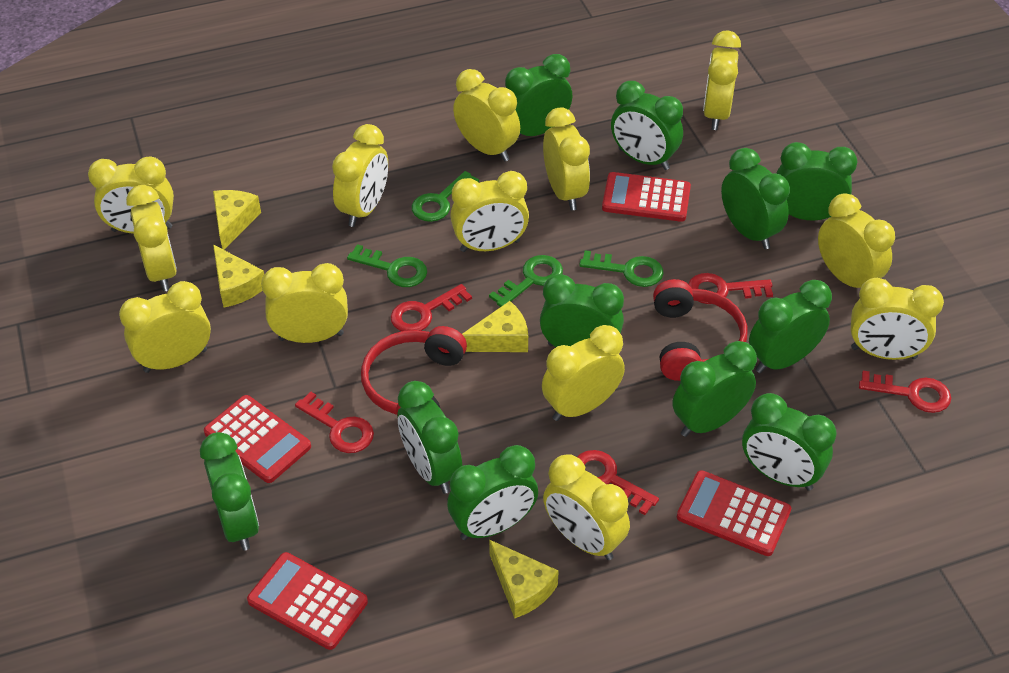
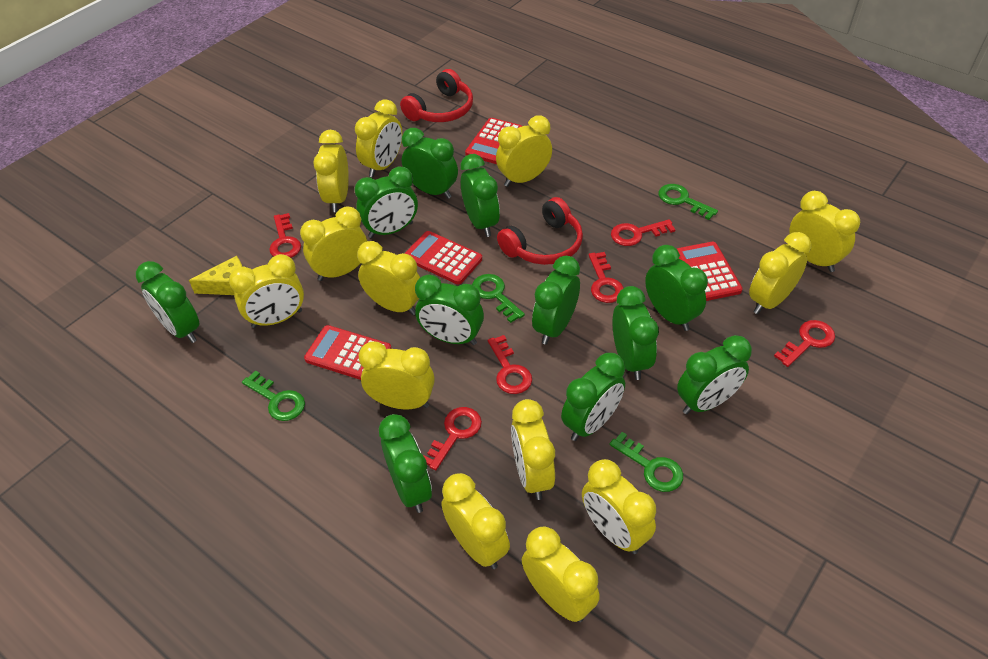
red key: [295,391,374,453] [391,284,472,331] [577,450,659,515] [688,273,773,304] [859,371,951,413] = 5 -> [269,213,301,258] [423,407,482,470] [488,335,532,394] [589,252,623,303] [611,219,676,246] [774,320,835,367] = 6
yellow cheese: [213,190,261,250] [213,245,264,307] [462,301,528,352] [489,540,559,618] = 4 -> [189,256,242,295] = 1

